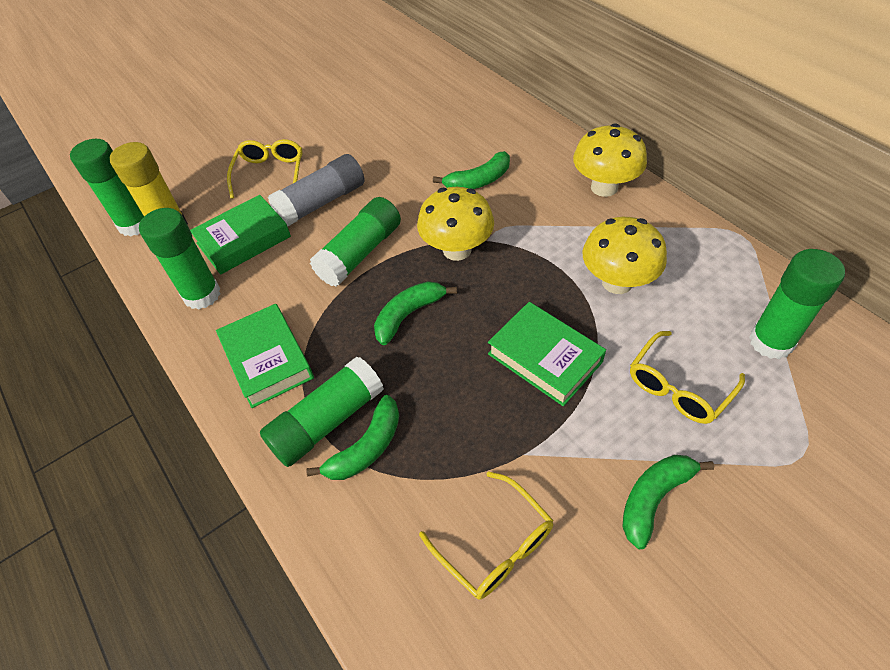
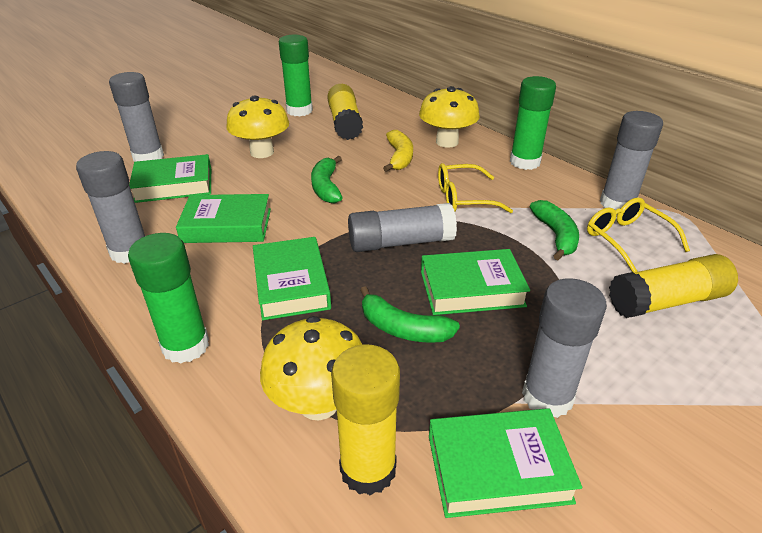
green banana: [306,395,399,480] [374,281,457,345] [433,151,510,189] [623,455,714,549] = 4 -> [311,156,343,204] [360,286,460,343] [530,200,579,260] = 3
green book: [190,195,291,275] [216,304,314,408] [488,302,606,406] = 3 -> [129,154,211,203] [176,194,271,243] [253,237,331,320] [421,249,530,315] [429,408,582,518] = 5
green glue stick: [70,139,144,237] [139,208,220,310] [260,357,384,467] [310,197,401,287] [749,249,845,359] = 5 -> [128,233,209,364] [279,35,313,117] [510,76,556,170] = 3
grey glue stick: [268,154,365,227] = 1 -> [76,151,145,264] [109,72,164,162] [348,203,457,252] [522,278,607,418] [600,111,663,210] = 5
yellow banana: none = 0 -> [383,130,413,172] = 1
yellow glasses: [227,139,303,199] [419,471,554,600] [630,331,745,424] = 3 -> [438,163,513,213] [587,198,690,273] = 2
yellow glue stick: [110,142,188,224] = 1 -> [327,84,363,140] [331,344,400,496] [609,254,738,318] = 3

